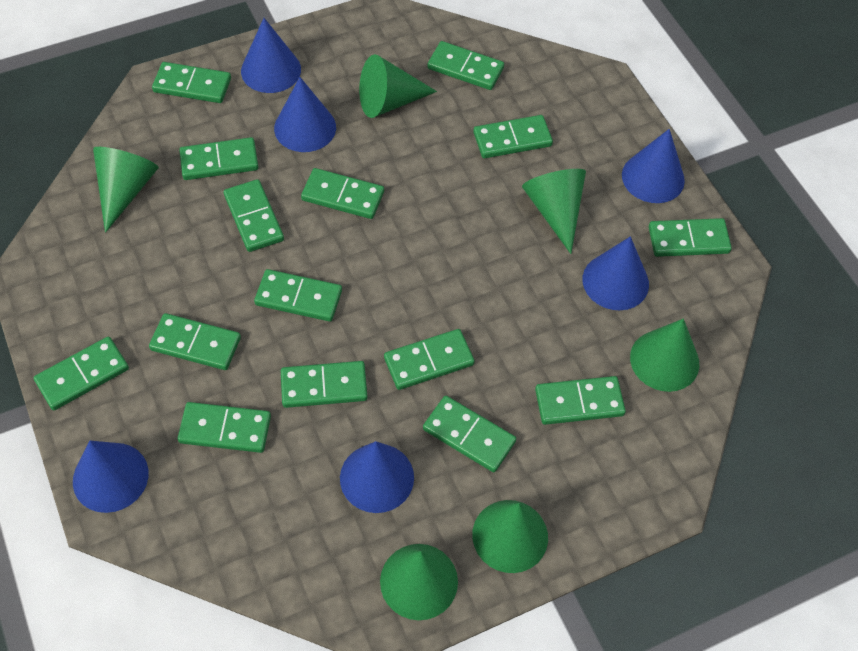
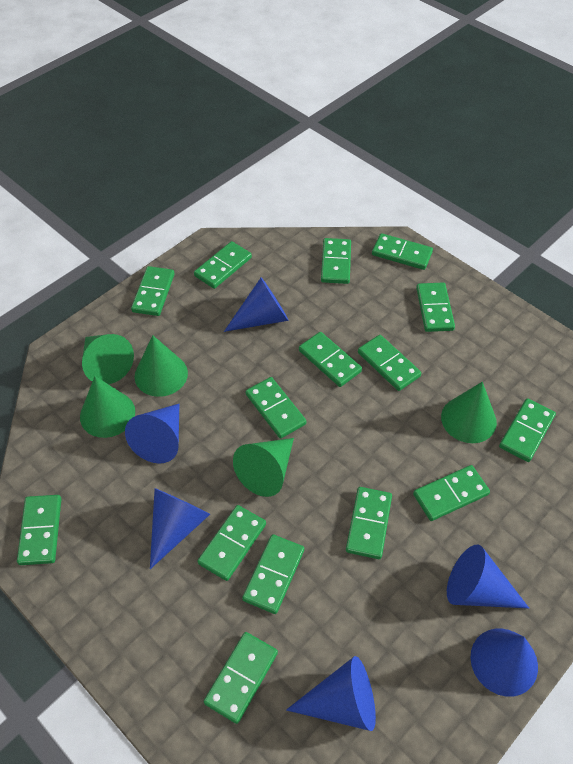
green cone: [93,147,159,233] [359,54,437,118] [380,544,458,620] [472,500,548,573] [522,169,586,254] [630,319,699,392] = 6 -> [80,376,135,438] [82,334,134,384] [135,335,188,397] [233,438,294,497] [441,382,497,443] = 5

